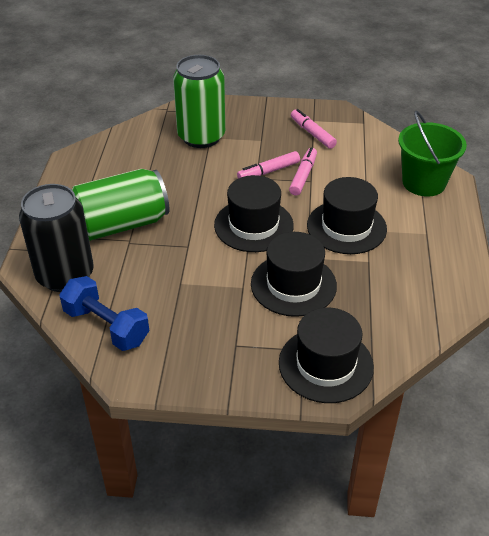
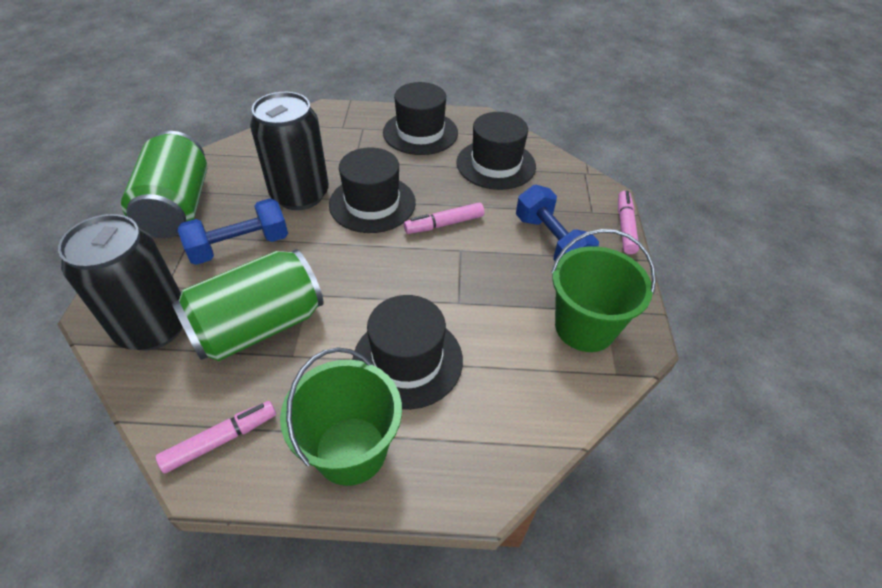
black can: [19,184,94,292] = 1 -> [58,214,183,351] [250,92,329,210] = 2
blue dumbbell: [59,276,149,351] = 1 -> [178,198,288,265] [516,185,599,261] = 2
green bucket: [398,111,467,197] = 1 -> [280,348,402,486] [551,229,656,352] = 2

